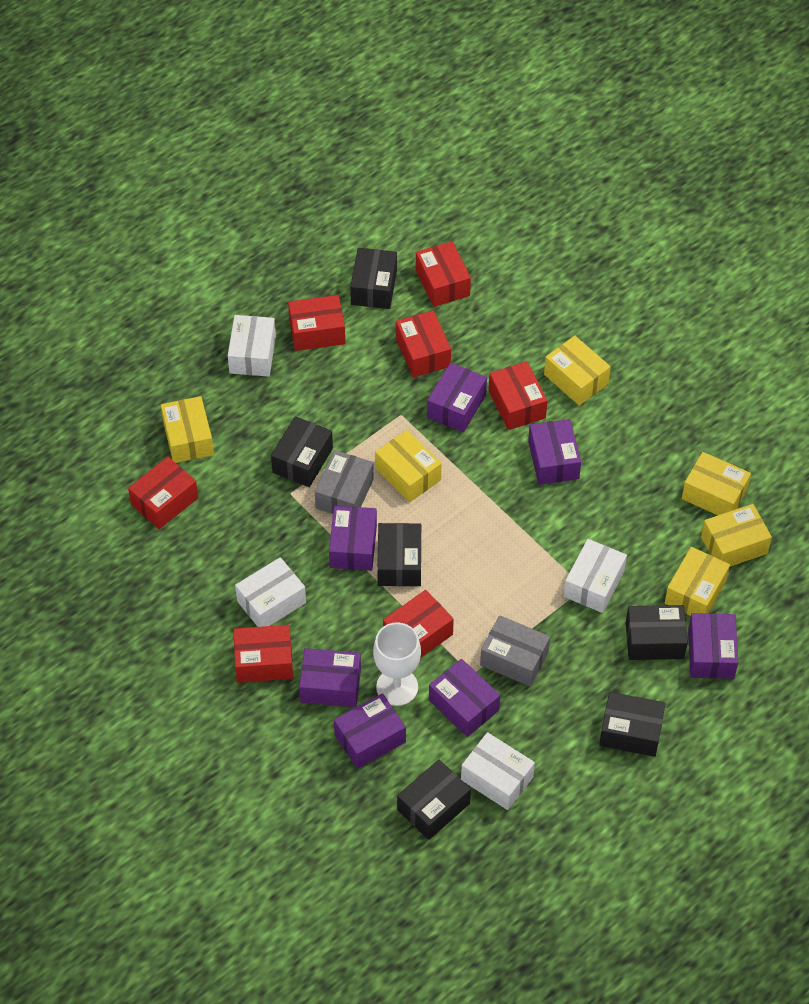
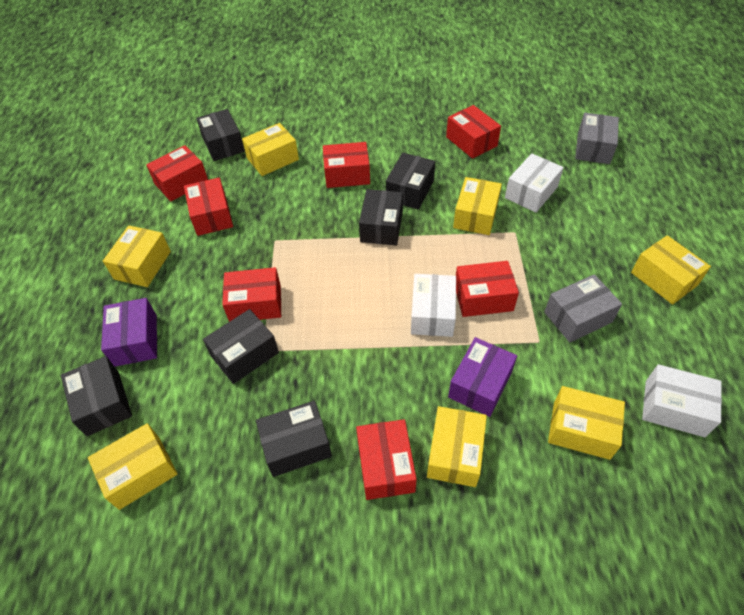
purple box: [299,648,361,707] [329,506,377,571] [334,693,406,769] [427,363,487,432] [429,659,500,737] [528,419,581,485] [688,613,738,679] = 7 -> [101,298,157,367] [448,337,517,417] = 2
white box: [228,315,276,377] [235,557,306,627] [461,732,535,810] [564,539,627,613] = 4 -> [411,274,456,337] [505,153,564,213] [642,364,722,437] = 3
white goblet: [373,622,421,706] = 1 -> none = 0
yellow box: [161,396,214,463] [375,430,441,502] [544,336,611,406] [665,547,730,616] [682,452,751,515] [701,504,772,567] = 6 -> [88,423,178,510] [103,225,171,287] [242,123,299,176] [427,406,487,487] [453,177,502,235] [548,386,625,460] [631,235,711,305] = 7

